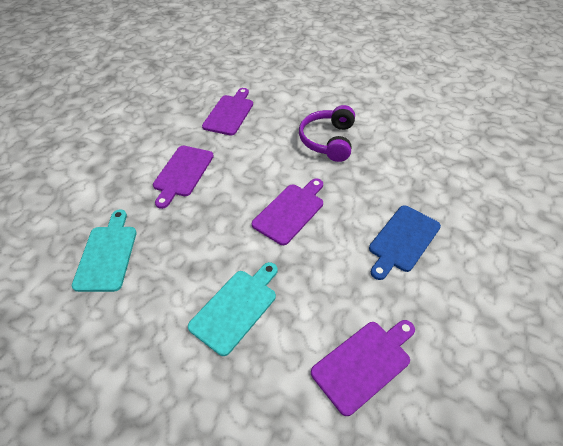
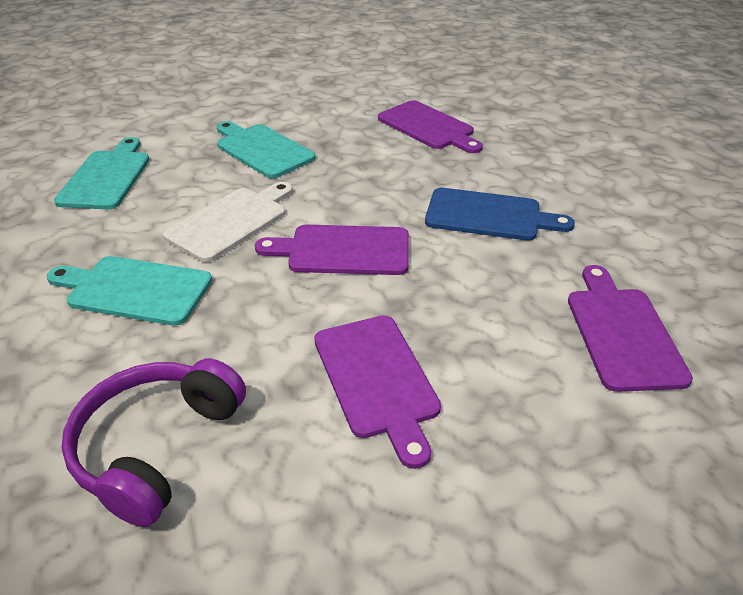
turquoise cutting board: [72,209,137,292] [188,262,278,356] = 2 -> [47,256,212,326] [54,137,150,210] [217,121,316,178] = 3
white cutting board: none = 0 -> [163,182,293,262] = 1

